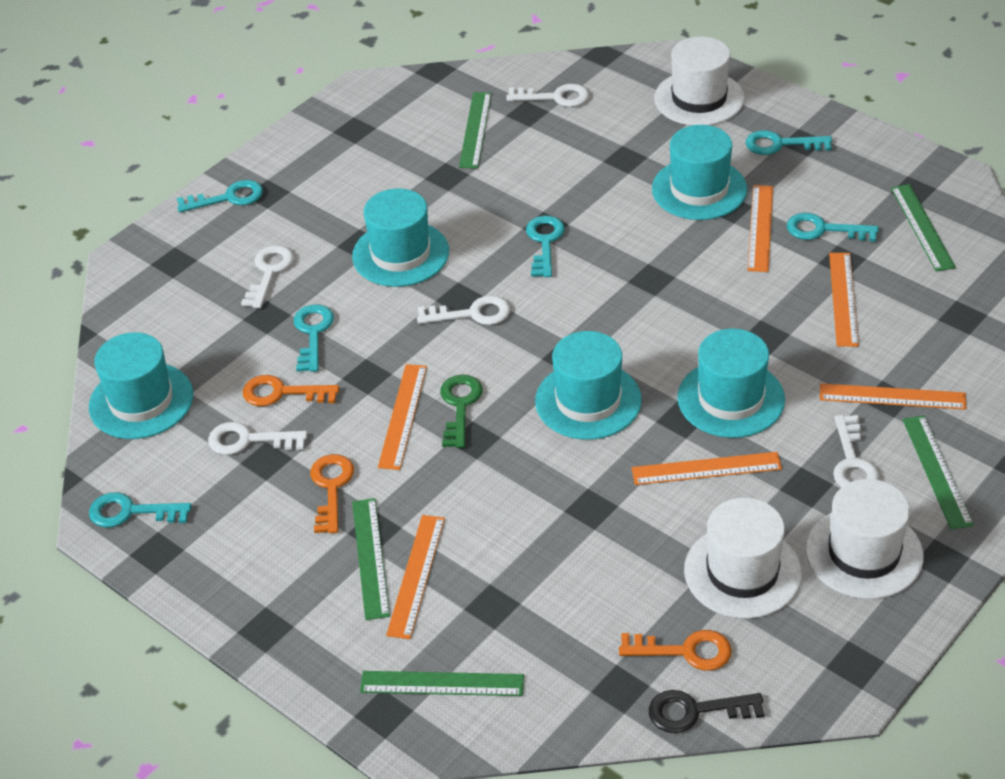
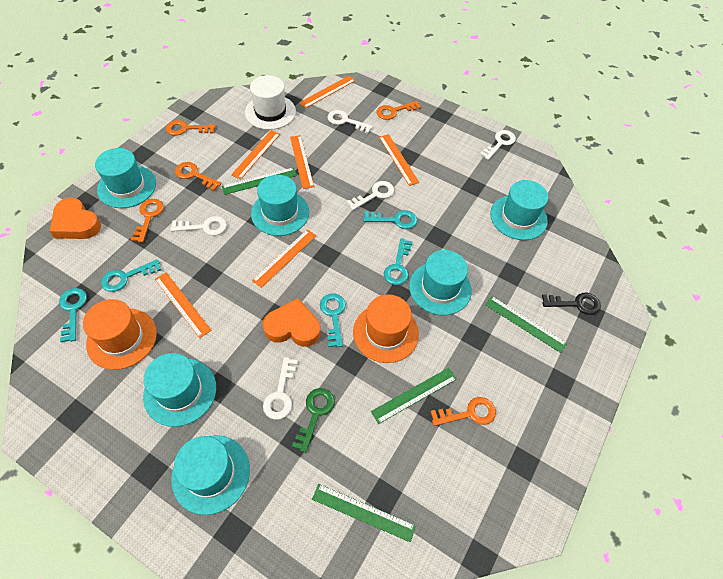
green ruler: [352,498,390,620] [360,671,524,696] [459,92,492,168] [891,184,956,272] [903,415,974,530] = 5 -> [222,168,297,195] [312,484,416,542] [371,368,457,424] [485,296,567,353] = 4
orange hat: none = 0 -> [83,299,157,370] [353,294,419,363] = 2
orange heart: none = 0 -> [50,197,101,239] [263,298,321,347] = 2
orange key: [243,375,339,406] [310,454,354,534] [619,630,732,671] = 3 -> [130,199,164,243] [166,120,215,136] [175,162,222,191] [376,101,421,120] [431,397,496,426] = 5
turquoise hat: [89,332,193,439] [352,188,449,287] [535,331,642,440] [652,125,747,220] [677,329,785,438] = 5 -> [95,148,156,208] [143,353,216,427] [171,435,250,515] [251,175,309,236] [409,250,472,315] [490,180,548,240] = 6
turquoise key: [89,492,192,528] [177,180,263,213] [294,304,334,372] [526,216,565,277] [746,130,832,155] [787,213,879,242] = 6 -> [59,288,87,342] [101,259,161,292] [320,294,346,347] [364,210,417,229] [384,238,413,285] = 5
white hat: [654,36,745,126] [684,498,802,619] [806,479,924,599] = 3 -> [245,75,296,130] = 1

